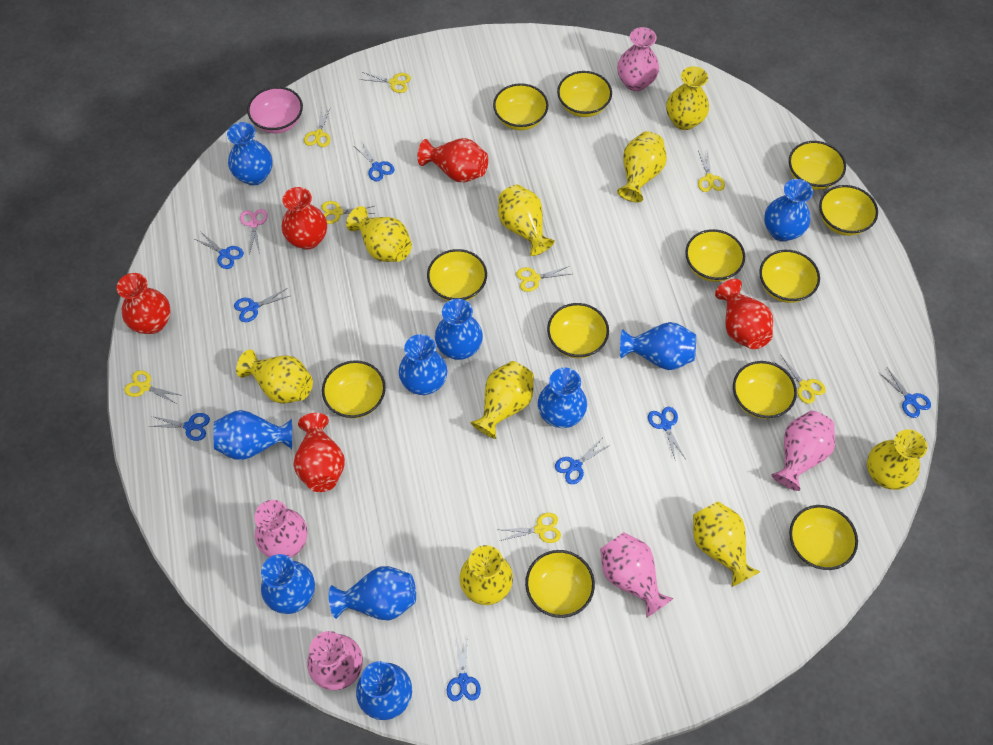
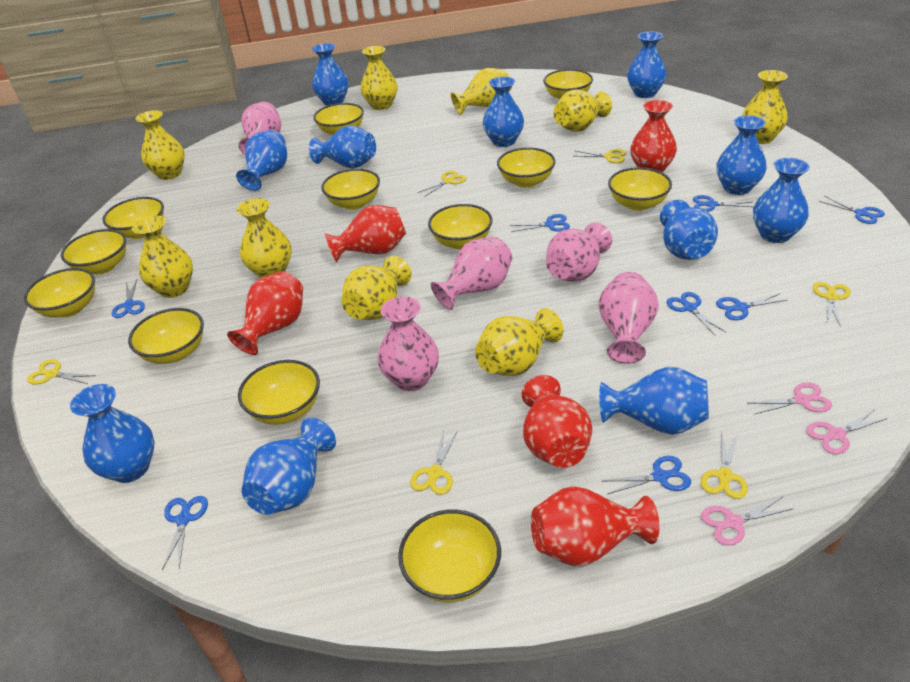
blue vase: [214,410,292,460] [227,122,273,186] [261,554,315,614] [329,566,416,620] [356,661,412,720] [399,334,447,395] [435,299,483,360] [538,368,587,428] [620,322,696,370] [764,179,813,242] = 10 -> [70,384,155,483] [236,130,287,191] [242,418,336,515] [309,125,376,169] [312,43,349,106] [483,77,524,147] [599,367,709,435] [627,31,667,98] [660,200,718,260] [716,115,767,195] [753,158,810,243] = 11
pink bowl: [247,86,303,134] = 1 -> none = 0
pink scissors: [240,209,268,254] = 1 -> [701,497,794,545] [747,382,832,414] [806,410,887,454] = 3
yellow scissors: [124,370,183,403] [304,106,331,147] [322,201,375,224] [360,72,411,93] [500,513,561,543] [516,266,570,292] [698,150,725,192] [773,356,826,404] = 8 -> [27,359,96,385] [410,432,457,495] [418,171,466,197] [576,149,626,163] [701,434,748,499] [813,282,851,327] = 6

